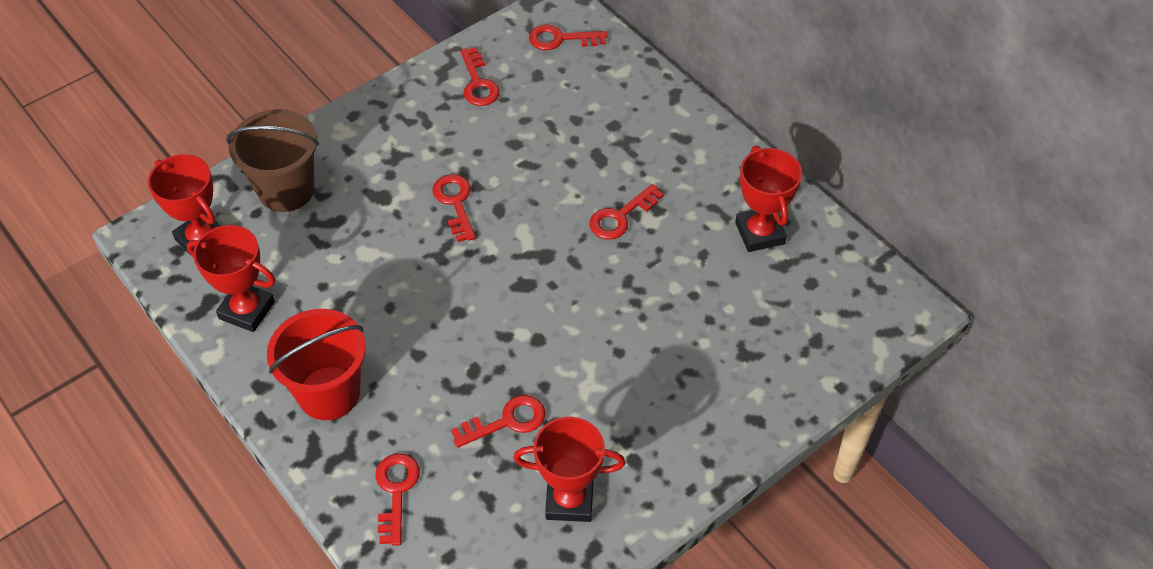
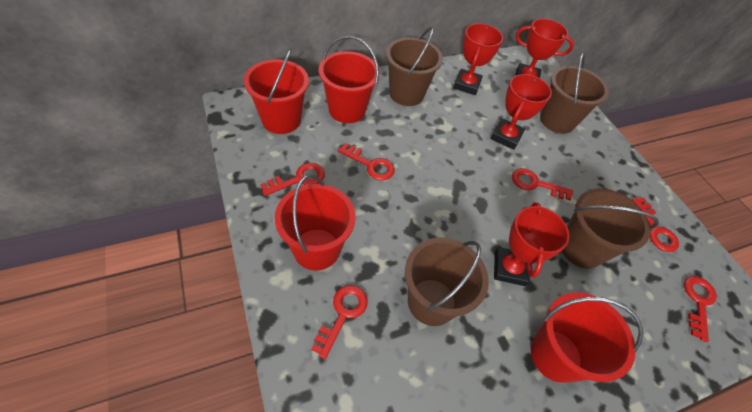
brown bucket: [226,109,319,212] = 1 -> [386,27,443,106] [405,237,489,326] [540,52,609,134] [562,188,659,269] = 4
red bucket: [267,309,366,420] = 1 -> [244,48,309,134] [275,174,356,271] [319,36,380,123] [531,292,643,383] = 4

